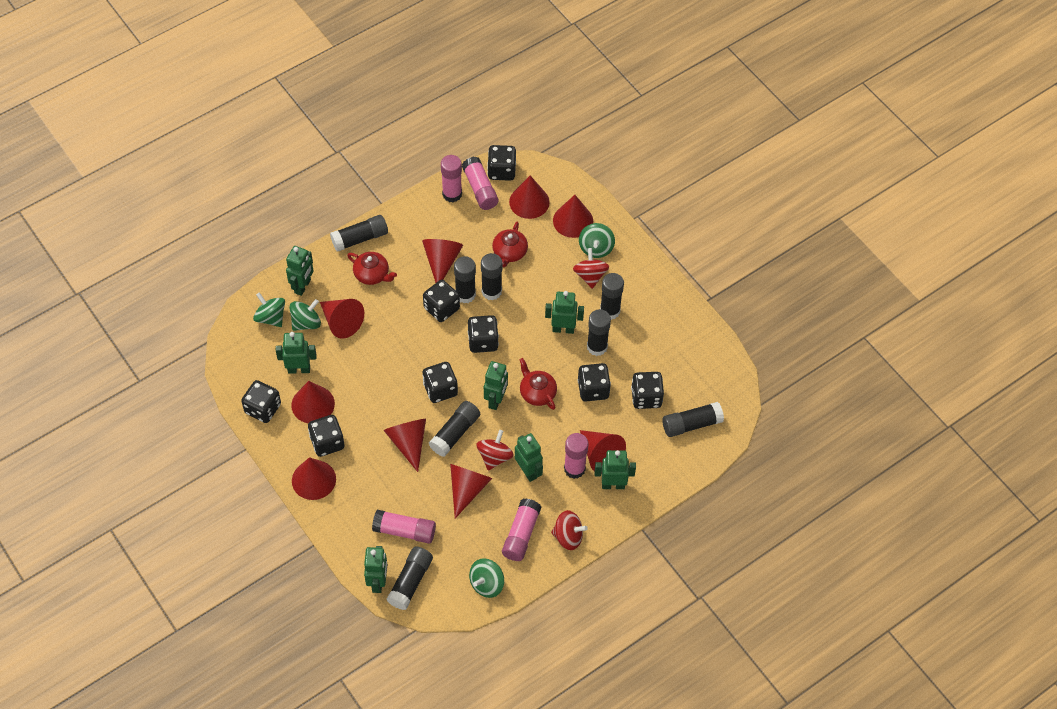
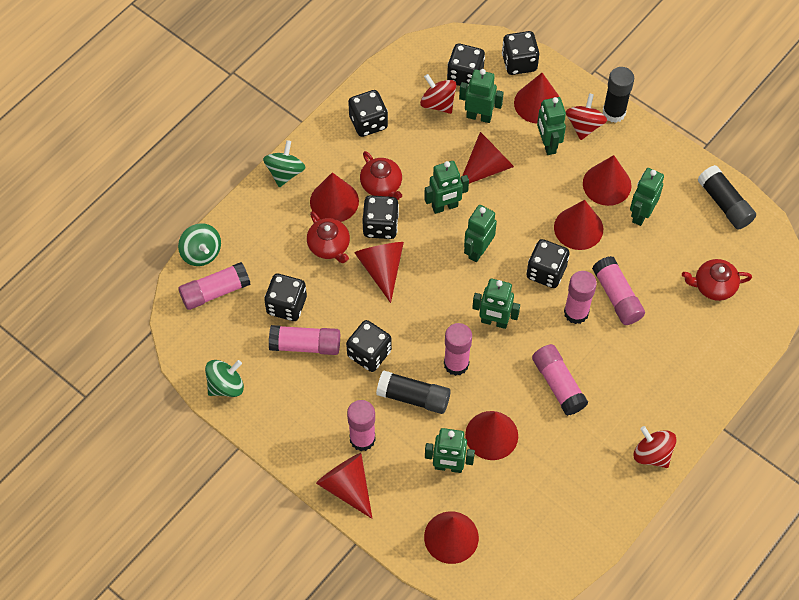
black dice: [241,380,281,423] [308,415,345,457] [422,362,458,403] [423,280,460,322] [468,315,499,353] [487,145,516,181] [577,363,611,402] [631,372,664,409] = 8 -> [264,274,307,321] [346,320,392,372] [348,90,388,137] [362,195,399,239] [447,44,485,86] [502,31,539,75] [527,239,570,288] = 7
black glue stick: [330,215,388,252] [387,547,433,610] [429,401,480,457] [454,256,476,303] [481,253,502,301] [587,309,611,356] [600,273,624,320] [662,402,724,437] = 8 -> [376,370,451,414] [603,67,634,123] [697,165,756,229] = 3
green spinning top: [253,292,285,327] [289,299,321,331] [469,558,504,598] [579,223,615,258] = 4 -> [178,223,221,266] [205,360,244,397] [263,140,306,187] = 3
pink glue stick: [372,510,436,544] [441,155,462,202] [462,157,499,210] [502,498,541,561] [564,433,588,479] = 5 -> [179,262,251,310] [269,325,340,355] [347,400,376,451] [444,323,472,376] [532,344,588,416] [564,271,597,324] [592,256,645,325] = 7

